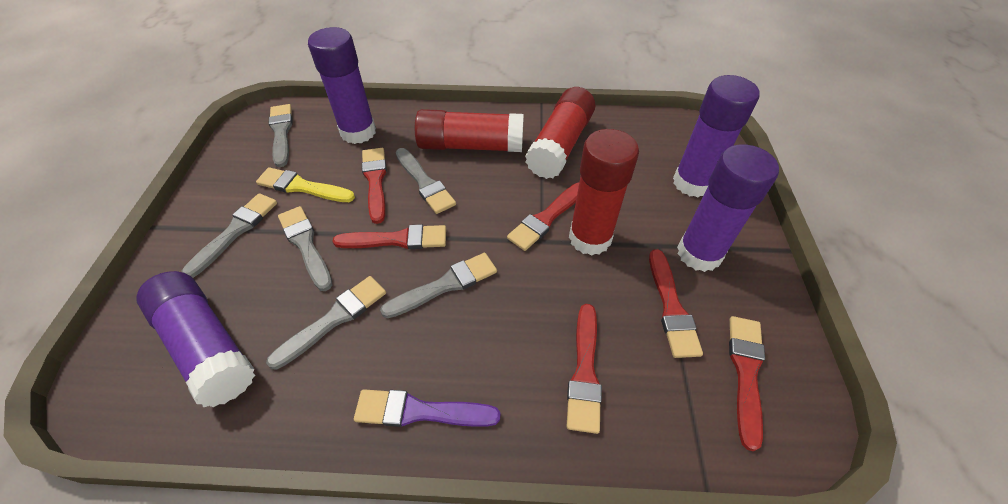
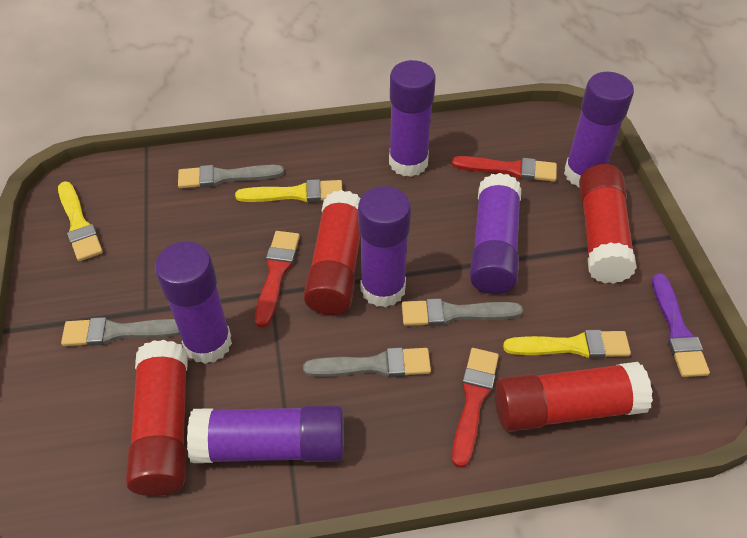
grey brush: [182,193,277,278] [266,276,386,370] [269,104,293,167] [278,206,333,291] [380,253,497,318] [396,148,456,214] = 6 -> [61,317,180,346] [178,165,284,188] [303,347,431,377] [402,298,523,326] = 4
purple glue stick: [137,271,255,407] [308,27,376,144] [673,75,760,197] [677,144,779,272] = 4 -> [155,241,232,364] [187,405,344,463] [358,186,411,308] [389,60,436,177] [470,173,521,294] [564,72,634,188] = 6
red brush: [332,224,446,249] [362,148,387,224] [507,182,579,251] [567,304,602,434] [649,249,703,358] [729,316,765,451] = 6 -> [255,231,300,328] [452,156,557,182] [452,348,499,468] = 3
red glue stick: [415,109,524,152] [525,87,595,179] [569,129,639,256] = 3 -> [126,340,188,496] [303,190,361,315] [495,362,653,432] [579,164,637,284] = 4
yellow brush: [256,167,355,202] = 1 -> [58,181,103,261] [235,179,342,202] [503,330,631,358] = 3

